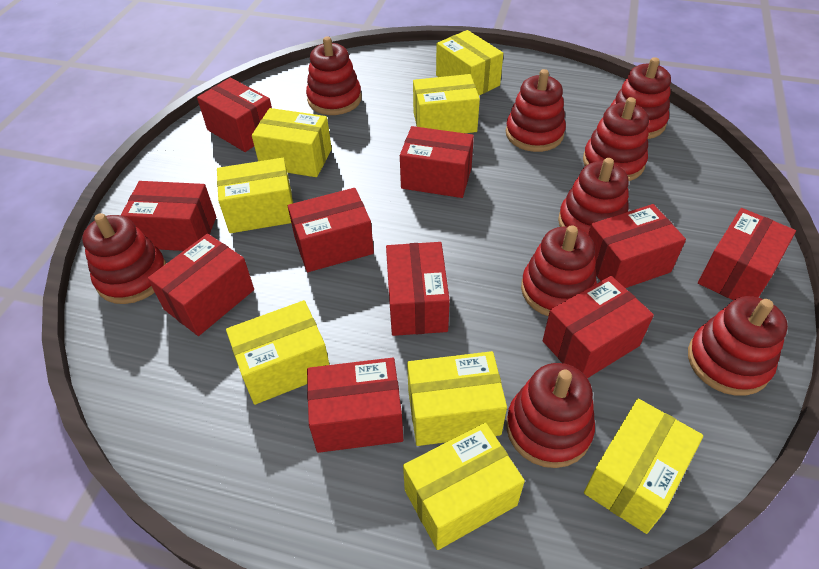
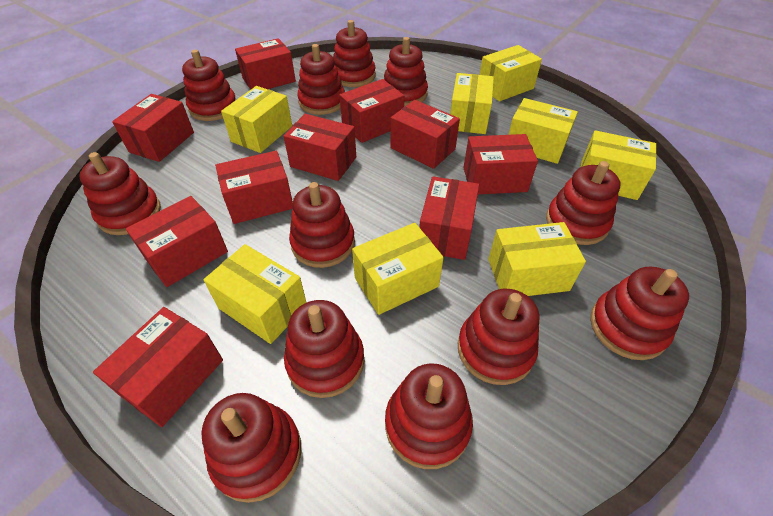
red stacking toy: [82,213,166,304] [306,36,362,115] [506,69,566,152] [506,363,595,468] [521,225,597,316] [558,158,629,234] [583,97,649,181] [610,57,671,139] [688,296,788,396] = 9 -> [79,152,161,235] [182,50,236,121] [201,393,301,503] [284,300,364,398] [289,182,355,268] [297,44,345,115] [333,20,376,87] [384,37,428,107] [385,363,473,469] [458,289,539,385] [546,161,620,245] [590,266,689,360] = 12

